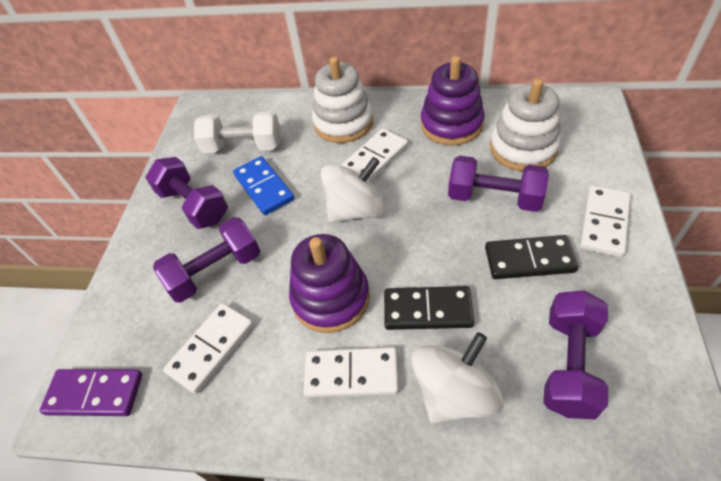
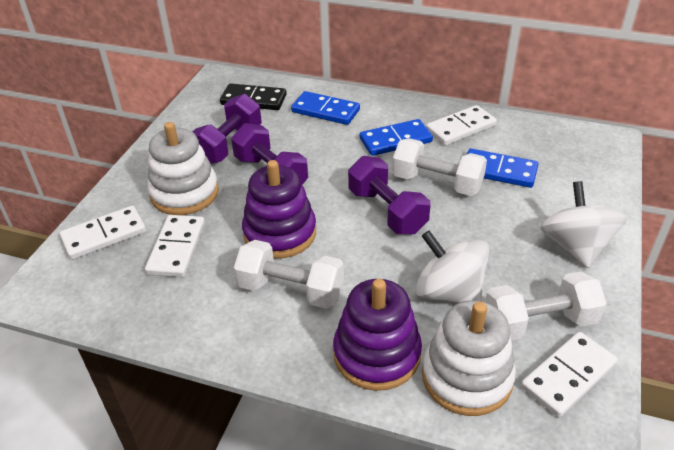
black domino: [384,286,474,330] [485,235,578,279] = 2 -> [220,83,287,110] = 1
blue domino: [233,156,294,215] = 1 -> [291,91,360,125] [360,119,433,156] [467,149,538,188] = 3
purple domino: [40,369,142,416] = 1 -> none = 0
purple dumbbell: [145,157,228,229] [153,217,260,303] [448,156,549,212] [543,290,608,419] = 4 -> [193,94,262,164] [231,123,308,184] [348,156,431,234] = 3
white dumbbell: [194,111,280,153] = 1 -> [234,240,344,309] [392,138,487,196] [485,271,607,340] = 3

